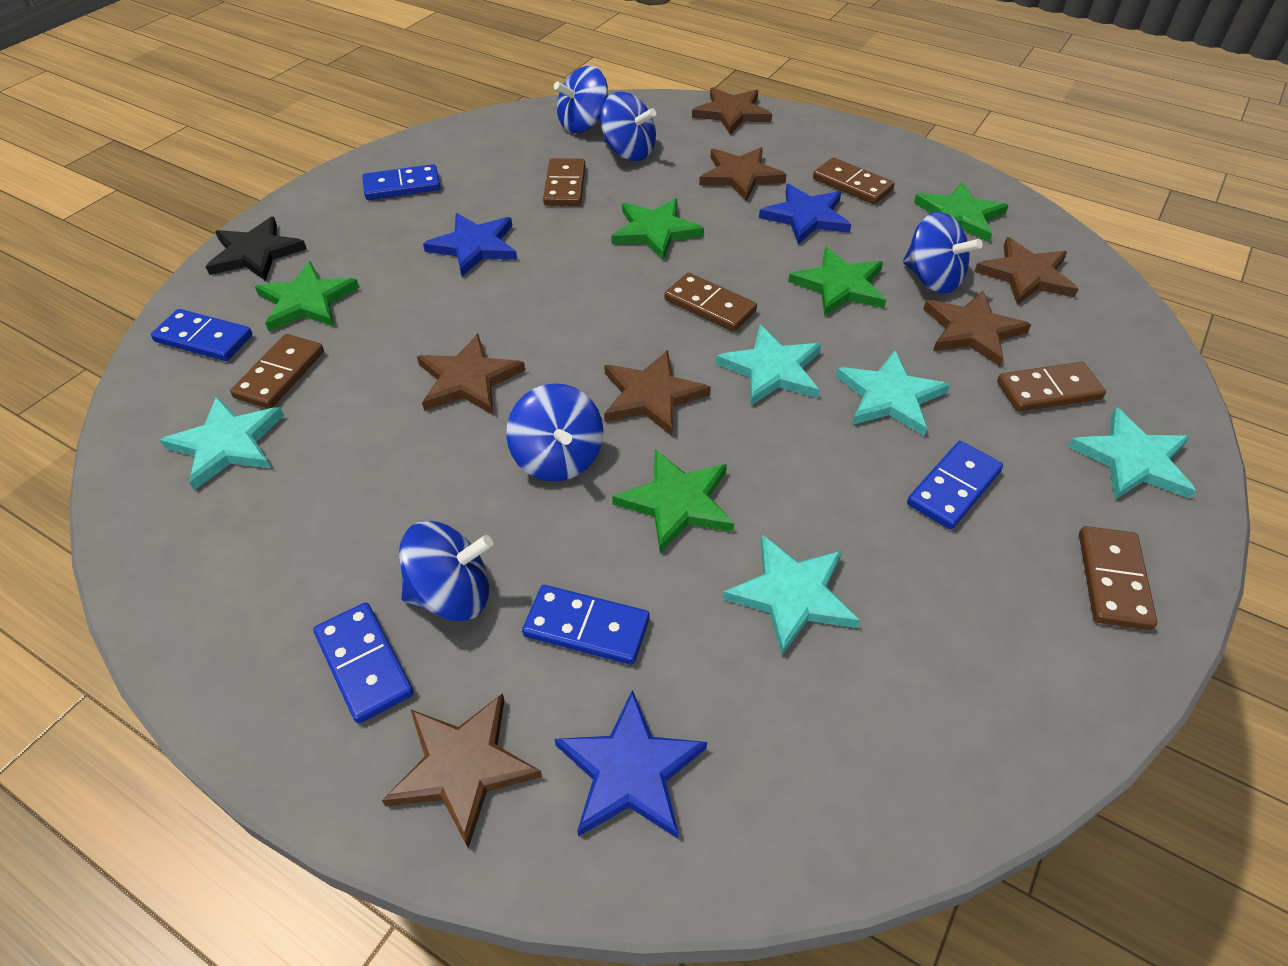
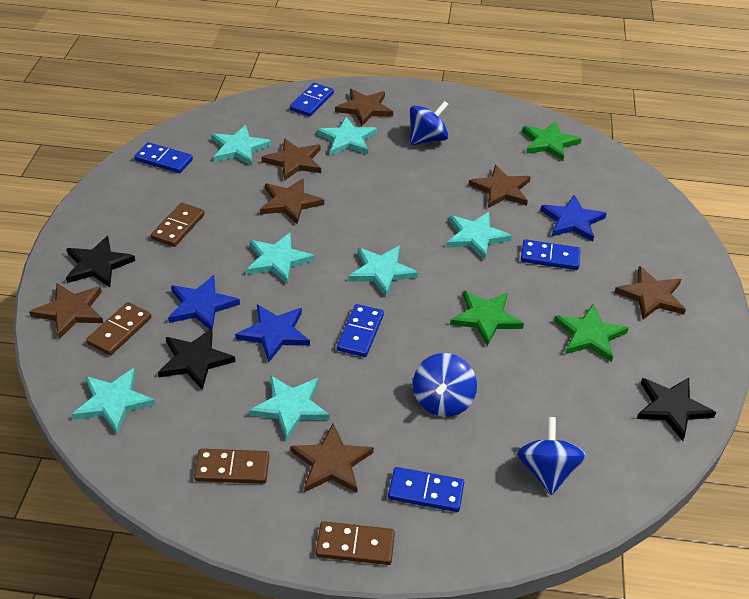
black star: [205,217,307,281] = 1 -> [66,236,135,287] [158,328,235,390] [637,378,716,441] = 3
blue spinning top: [399,521,493,621] [506,383,603,482] [554,66,608,133] [600,92,656,161] [903,212,983,294] = 5 -> [410,101,449,145] [413,353,477,417] [517,417,586,495] = 3
brown domino: [230,334,324,409] [543,158,585,206] [665,273,757,332] [813,158,895,204] [997,362,1106,412] [1079,526,1157,630] = 6 -> [86,302,151,355] [151,203,205,247] [194,449,269,484] [316,521,395,565] = 4
green star: [255,261,359,332] [611,198,704,260] [612,449,734,553] [788,247,886,316] [914,182,1009,242] = 5 -> [450,291,524,346] [522,121,581,161] [554,304,629,362] = 3
turquoise star: [160,396,284,490] [716,325,821,405] [723,535,860,655] [836,350,950,436] [1068,407,1196,499] = 5 -> [72,368,155,434] [211,125,271,166] [247,233,314,284] [249,375,330,441] [317,117,377,156] [348,246,418,297] [446,212,512,260] = 7

